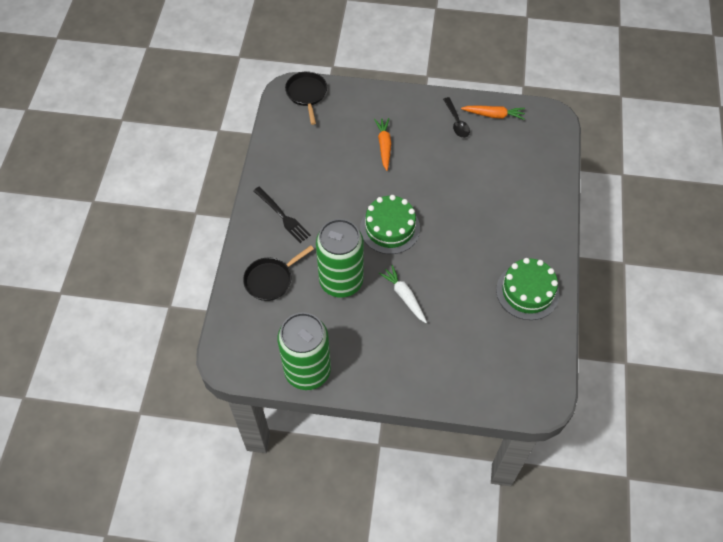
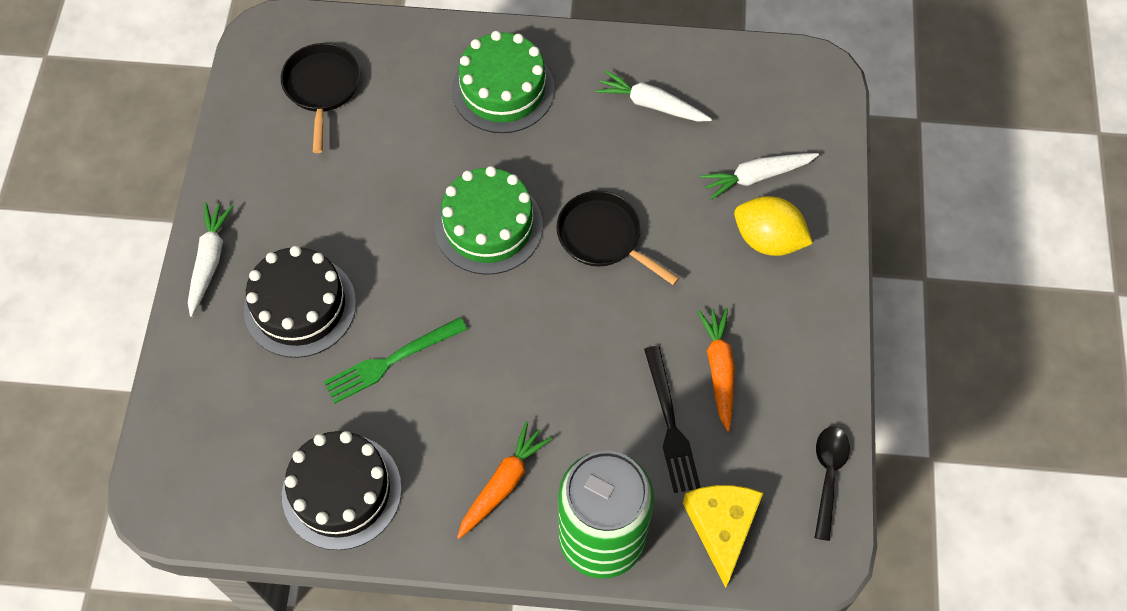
black cake: none = 0 -> [244,246,356,358] [282,431,402,550] = 2
green can: [277,312,331,390] [316,219,364,298] = 2 -> [558,451,654,579] = 1
green fork: none = 0 -> [323,317,467,403] = 1
white carrot: [379,265,427,323] = 1 -> [188,202,234,317] [596,70,712,122] [700,153,819,200] = 3
yellow cheese: none = 0 -> [683,485,763,588] = 1
yellow lemon: none = 0 -> [734,196,813,256] = 1

